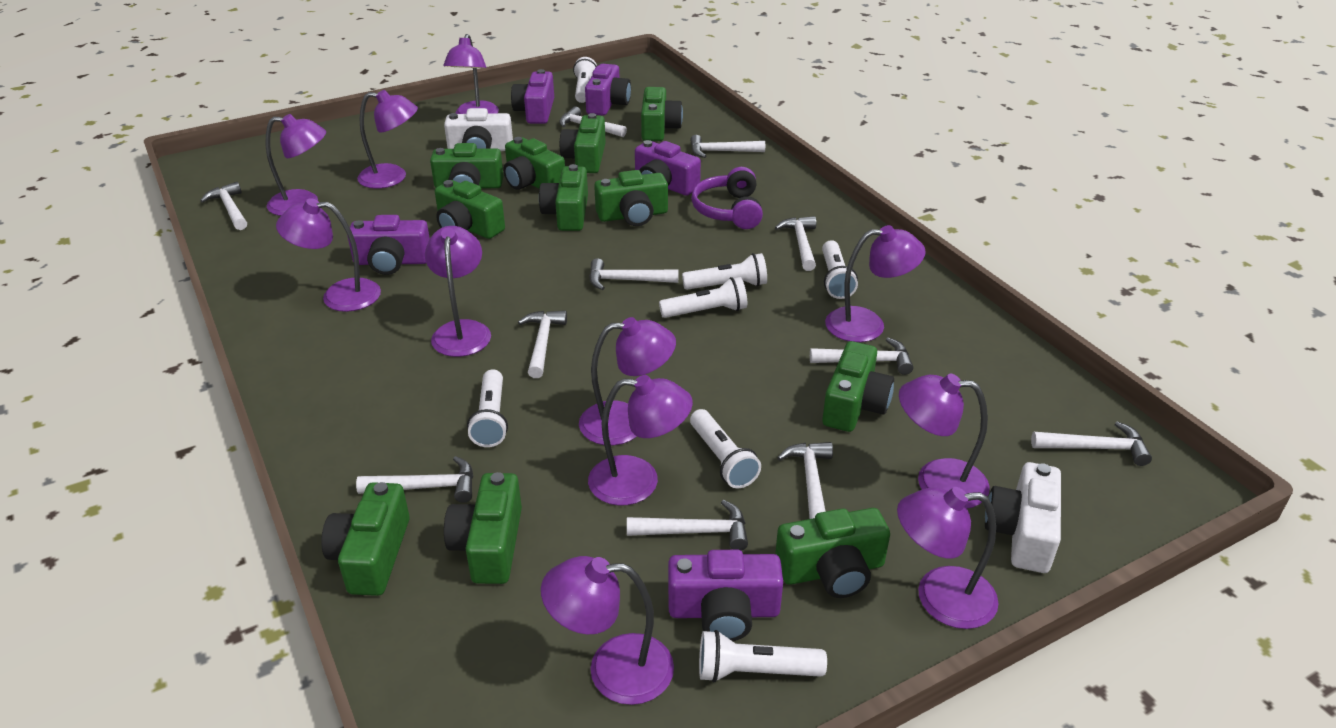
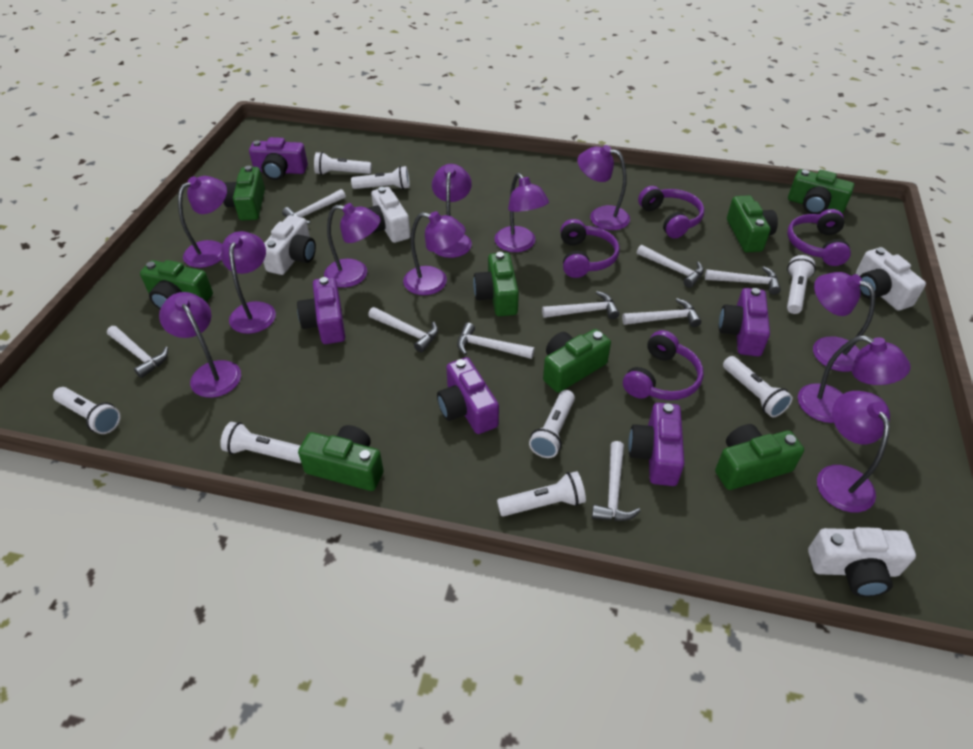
green camera: [321,482,410,596] [430,143,504,188] [435,180,505,239] [444,472,522,584] [504,137,565,190] [539,164,588,231] [559,113,606,173] [594,170,668,226] [641,87,683,141] [775,508,890,598] [822,341,894,432] = 11 -> [140,260,213,309] [223,166,265,221] [298,425,384,491] [473,252,519,316] [543,329,611,393] [715,424,804,490] [727,195,778,252] [788,169,854,214] = 8
purple headphones: [691,167,763,229] = 1 -> [560,219,619,278] [623,330,704,400] [638,186,704,238] [787,209,851,266] = 4
white camera: [444,108,513,151] [985,462,1061,573] = 2 -> [263,215,316,275] [368,187,411,243] [808,527,916,597] [856,247,926,311] = 4
white flashlight: [467,369,508,447] [573,57,597,103] [659,277,747,318] [682,253,767,290] [690,409,761,488] [699,630,827,683] [822,240,858,299] = 7 -> [53,387,121,434] [220,422,301,463] [314,152,372,175] [351,166,410,189] [497,471,586,517] [529,390,575,458] [723,356,793,417] [787,255,816,314] = 8
white hammer: [200,182,247,230] [356,456,473,503] [518,310,567,378] [559,106,627,137] [589,258,679,290] [627,500,748,550] [690,135,765,158] [775,216,816,271] [777,442,833,519] [810,337,913,375] [1031,421,1152,466] = 11 -> [107,326,168,378] [282,189,346,224] [368,307,438,352] [457,323,535,359] [542,291,619,319] [592,441,641,521] [622,298,701,327] [637,245,704,288] [705,266,781,295] = 9

